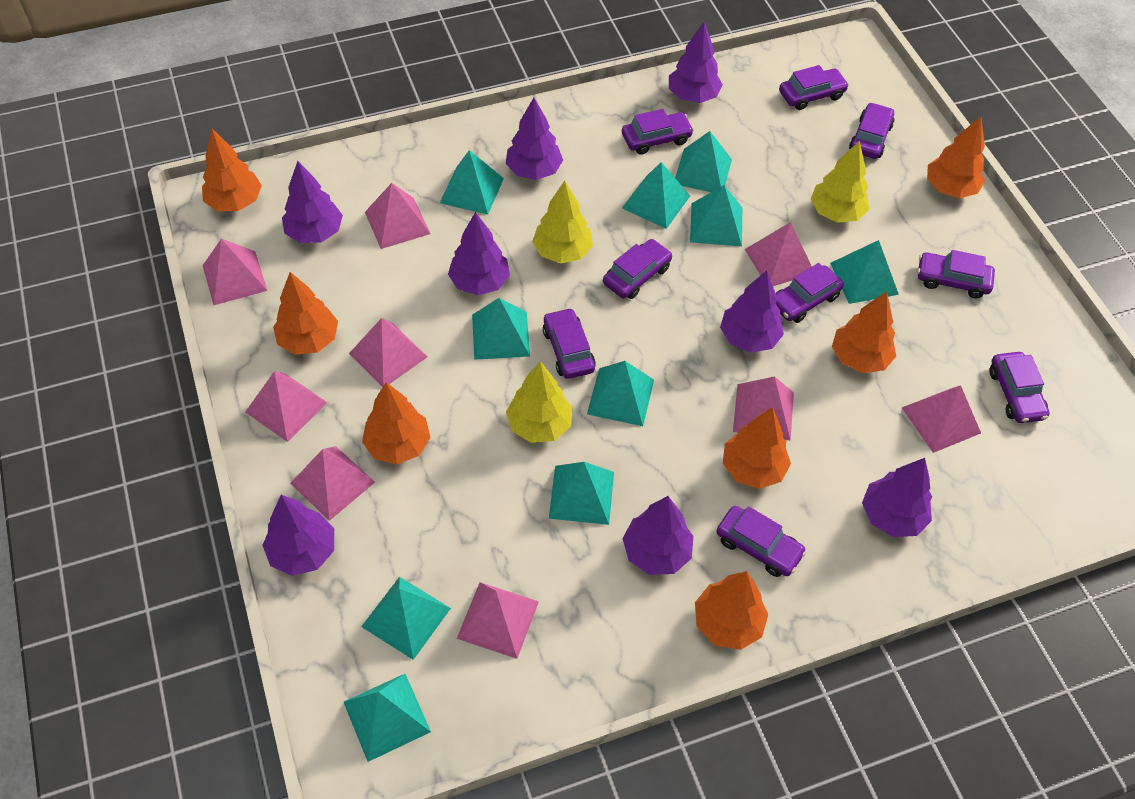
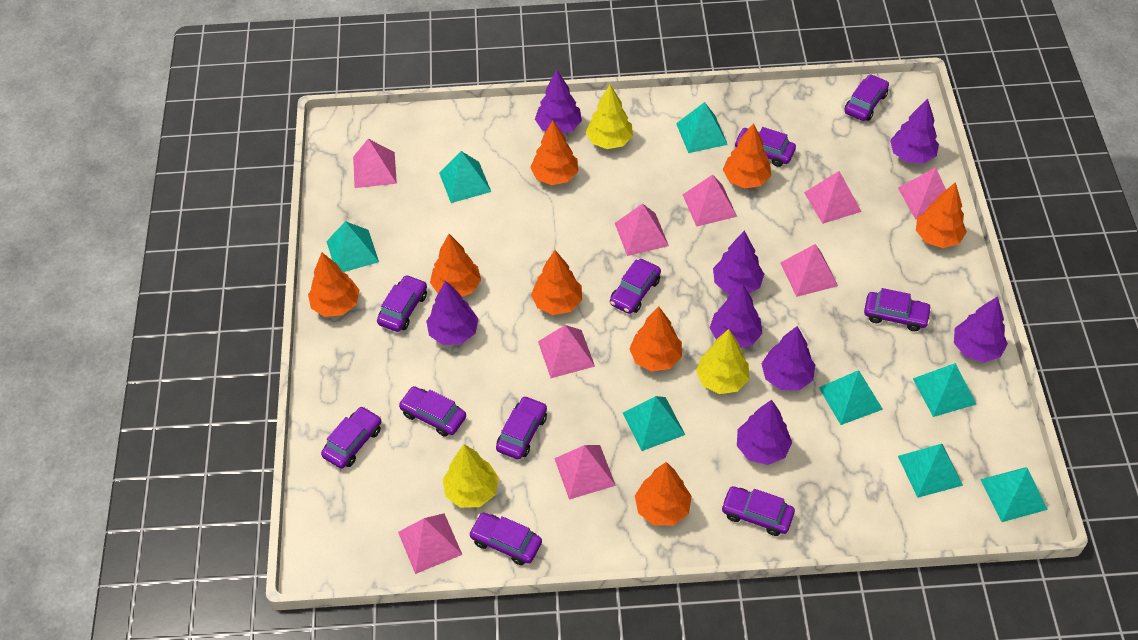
orange tree: [202,129,262,211] [273,272,338,355] [362,382,430,464] [695,571,768,650] [723,407,791,489] [832,291,896,373] [927,117,985,198] = 7 -> [308,252,360,317] [430,234,481,297] [530,120,578,185] [531,250,582,315] [629,306,682,371] [635,462,692,525] [723,123,771,188] [916,182,967,248] = 8
purple car: [543,308,596,379] [603,239,672,299] [622,109,694,155] [716,506,807,577] [775,263,844,323] [779,65,849,110] [849,102,895,159] [917,250,995,299] [989,352,1050,423] = 9 -> [321,406,382,469] [377,275,427,332] [398,386,466,437] [469,513,542,565] [496,396,547,460] [610,259,661,314] [721,486,795,536] [734,127,796,167] [845,74,889,121] [864,288,932,331] = 10
turquoise pyramid: [344,674,431,762] [361,577,451,660] [440,150,504,215] [472,298,530,360] [549,462,614,525] [587,361,654,426] [622,162,690,229] [675,131,732,192] [690,185,742,247] [830,240,899,304] = 10 -> [326,221,379,272] [439,151,491,203] [623,396,685,451] [676,102,728,153] [819,370,883,425] [898,444,963,498] [913,363,976,417] [980,467,1048,522] = 8

